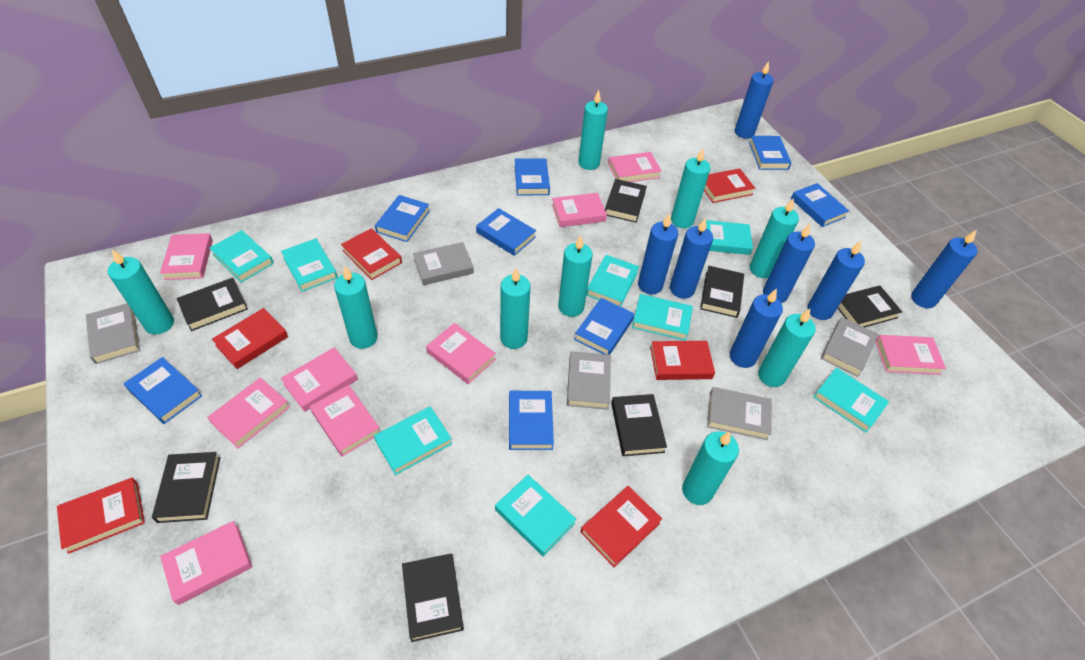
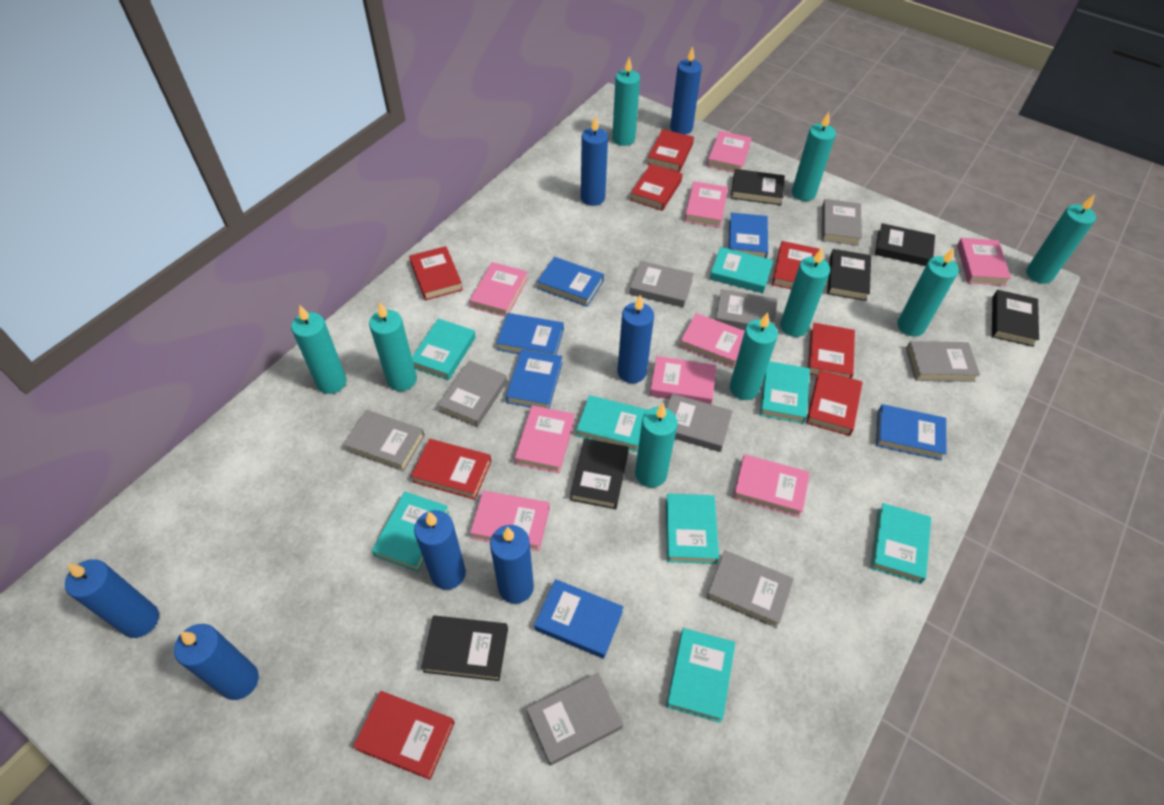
black book: [152,452,220,523] [177,278,248,331] [402,553,464,642] [605,179,647,223] [611,394,667,456] [700,266,744,318] [837,285,902,327] = 7 -> [421,615,508,681] [570,438,629,509] [731,169,785,205] [827,249,871,301] [875,223,935,266] [992,290,1039,347] = 6
blue book: [124,357,202,424] [375,195,430,242] [476,208,536,256] [509,391,554,450] [514,158,550,196] [574,298,634,355] [749,136,792,170] [791,183,849,227] = 8 -> [497,313,564,355] [506,349,562,409] [534,579,623,659] [537,257,604,307] [729,213,768,258] [876,404,946,461] = 6
grey book: [86,303,140,364] [413,242,474,285] [567,351,611,410] [707,387,772,440] [821,317,878,377] = 5 -> [343,410,425,472] [438,360,507,427] [526,673,623,766] [630,261,694,308] [667,394,733,452] [707,550,794,628] [715,289,778,330] [822,199,862,246] [906,341,980,382] = 9
red book: [57,478,145,554] [212,308,288,369] [341,228,402,280] [580,486,662,567] [650,341,715,380] [704,168,755,203] = 6 -> [353,691,455,780] [409,246,463,300] [411,439,491,500] [630,164,683,211] [647,129,694,172] [772,241,819,289] [806,370,863,436] [808,323,855,378] = 8

